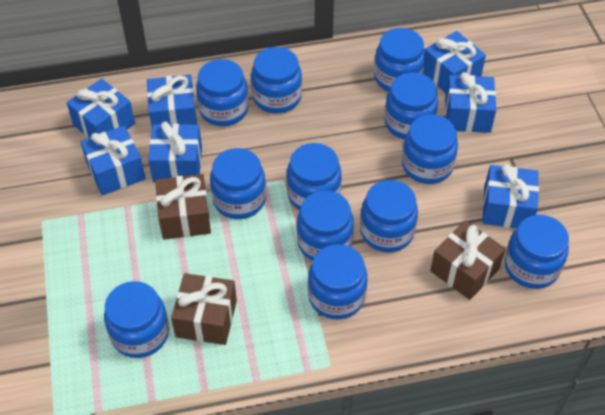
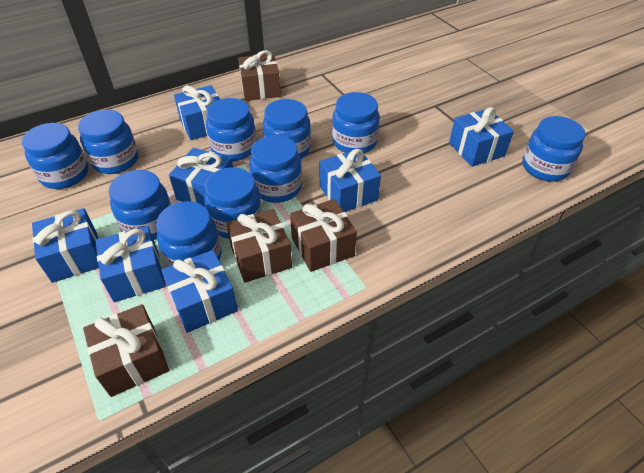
blue jar: [104,281,169,358] [196,59,249,126] [210,148,266,219] [251,47,302,114] [286,143,342,210] [297,190,354,261] [308,244,368,319] [360,180,418,252] [374,28,426,92] [385,73,438,139] [402,114,458,184] [504,215,569,289] = 12 -> [22,123,89,189] [78,110,138,174] [108,170,171,240] [156,201,221,267] [204,167,262,239] [206,98,256,161] [249,135,302,203] [263,99,311,159] [332,92,380,153] [522,116,585,182] = 10
brown gift: [155,174,211,240] [171,273,237,345] [430,220,506,300] = 3 -> [83,304,169,397] [226,209,292,283] [238,50,281,101] [290,199,357,272] = 4

